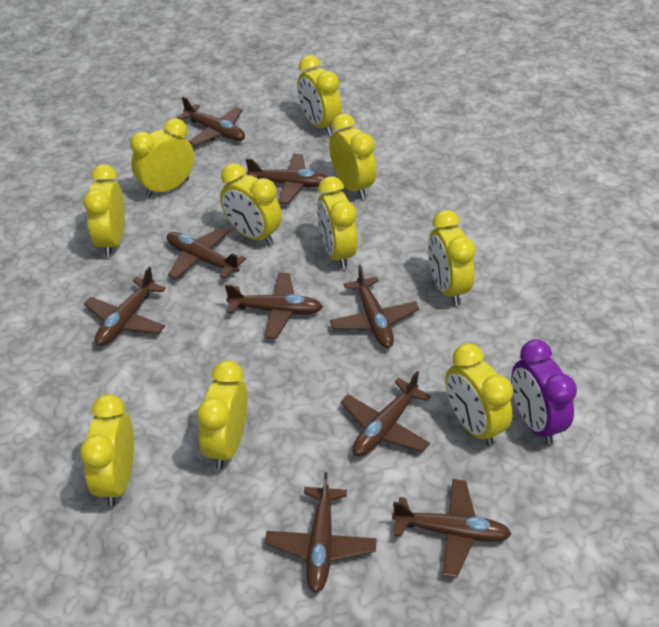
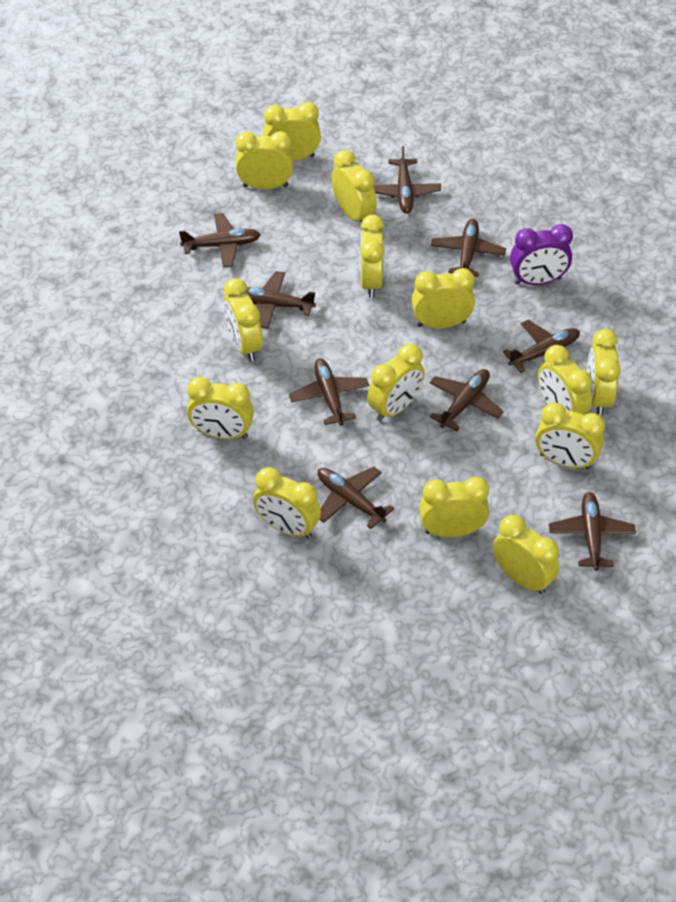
yellow clock: [80,394,134,506] [83,164,125,257] [130,118,194,197] [197,360,248,469] [220,163,282,245] [297,55,342,135] [317,176,357,269] [329,114,376,199] [428,210,476,306] [445,343,513,446] = 10 -> [187,377,254,439] [224,278,263,361] [236,131,293,190] [253,467,321,539] [263,102,321,161] [331,150,377,223] [360,215,385,298] [367,344,425,422] [412,268,475,328] [419,477,489,537] [493,515,560,594] [535,402,605,469] [538,345,592,415] [587,329,621,415] = 14

